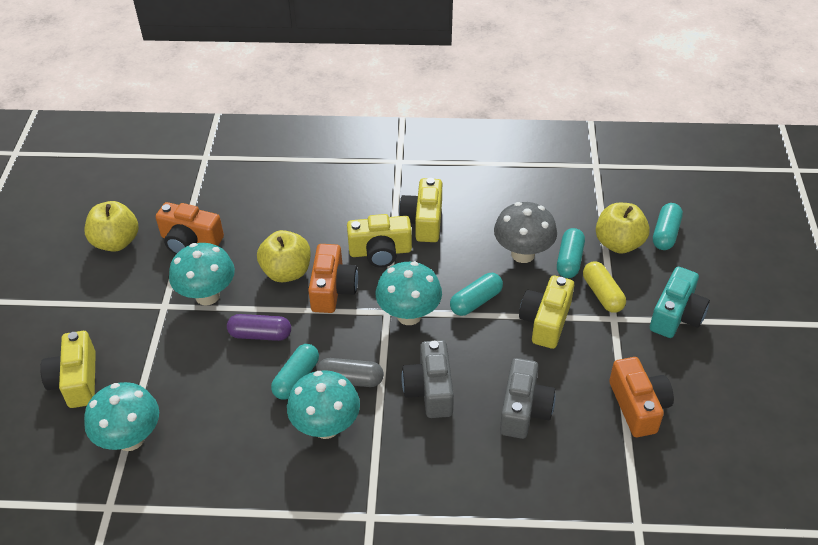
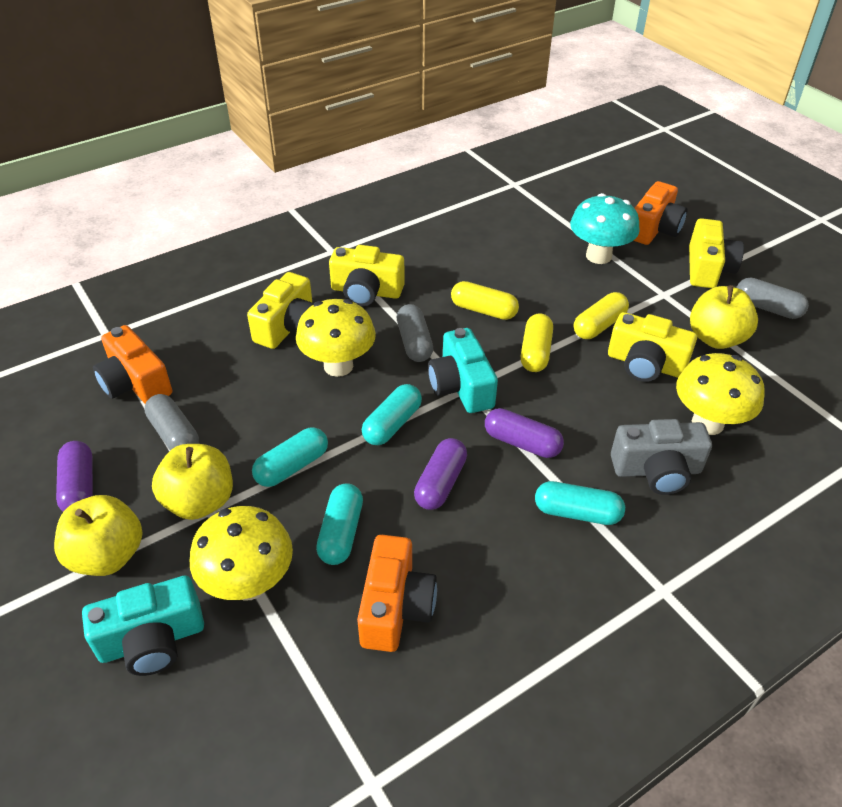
grey camera: [401,340,454,418] [500,358,556,439] = 2 -> [611,419,712,495] = 1
grey capsule: [317,358,384,387] = 1 -> [144,394,199,450] [397,304,433,362] [736,278,809,319] = 3
grey mushroom: [494,202,557,263] = 1 -> none = 0
purple capsule: [227,314,291,341] = 1 -> [56,441,93,512] [414,438,467,510] [485,408,564,458] = 3
turquoise camera: [650,267,710,338] = 1 -> [82,576,204,676] [428,328,498,413] = 2
turquoise mushroom: [84,382,159,451] [169,243,235,305] [287,370,360,439] [376,261,442,325] = 4 -> [570,193,640,264] = 1
yellow capsule: [583,262,626,313] = 1 -> [451,281,519,320] [521,313,553,372] [574,292,629,339] = 3
yellow mushroom: none = 0 -> [190,506,293,601] [296,299,376,377] [676,353,765,435] = 3

